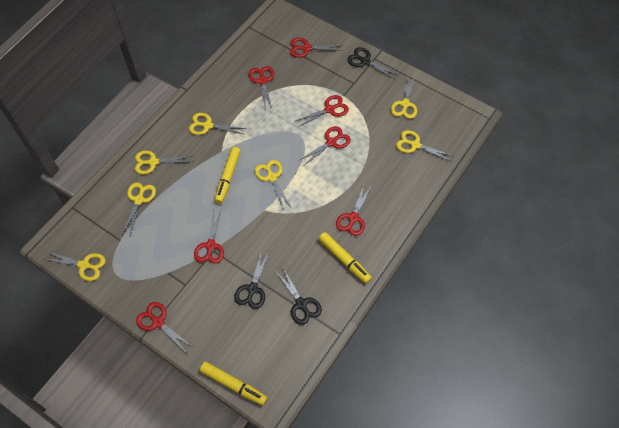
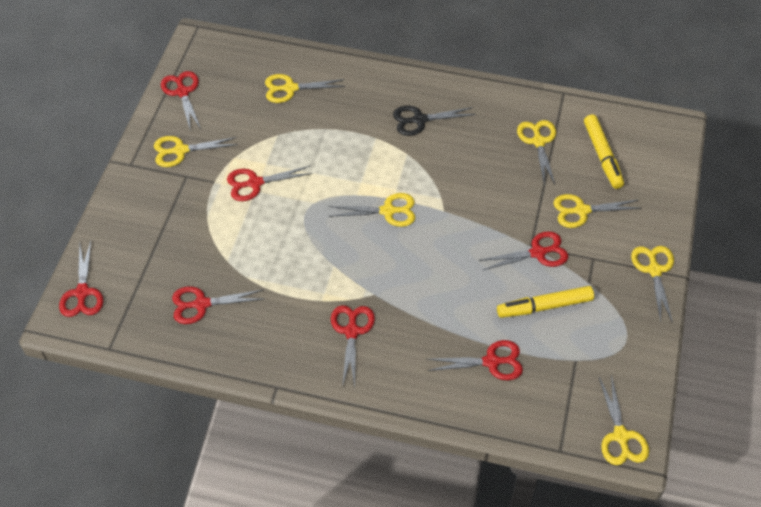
black scissors: [234,250,269,309] [276,266,322,325] [347,47,398,79] = 3 -> [393,106,476,136] = 1
yellow marker: [200,362,268,406] [215,147,240,204] [319,232,372,284] = 3 -> [497,286,594,318] [584,115,624,189] = 2

